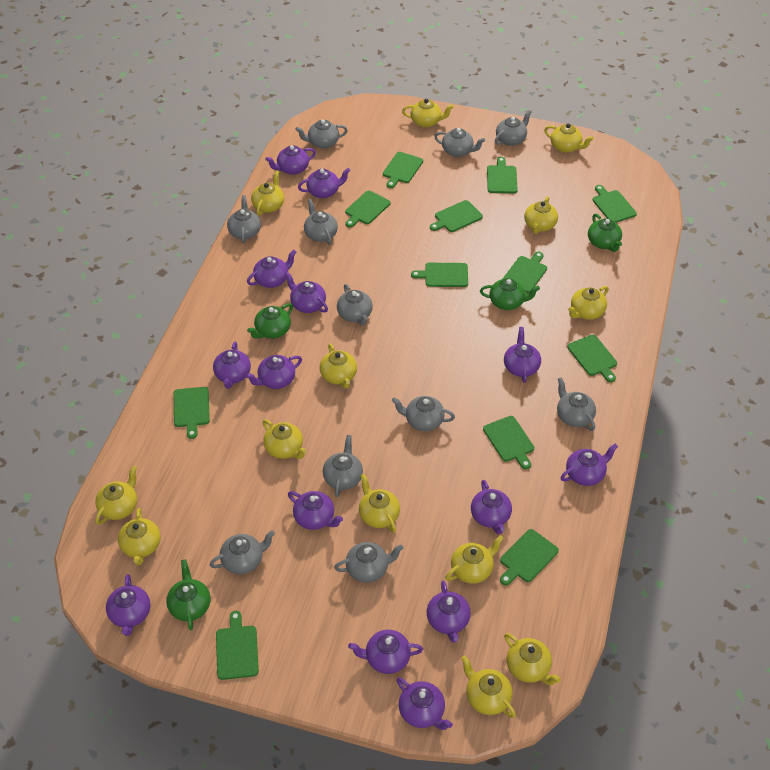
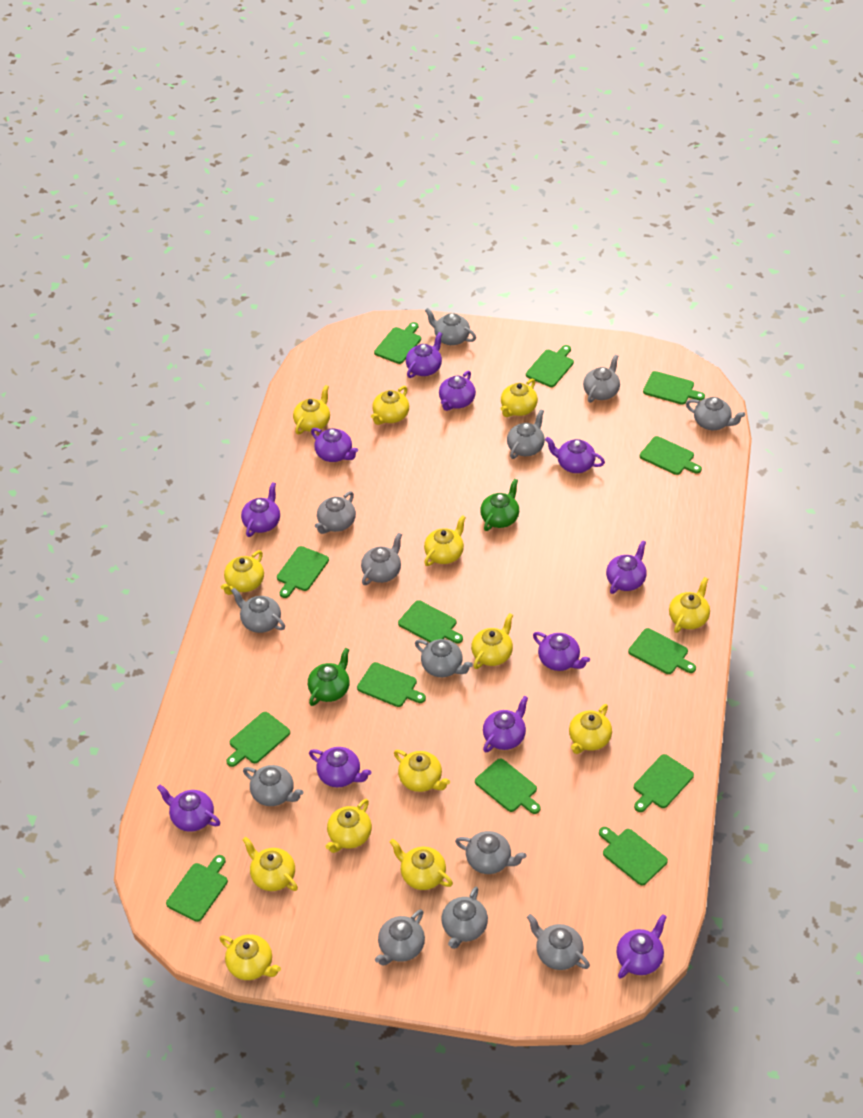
green cutting board: [174,387,210,439] [216,611,259,680] [345,191,391,227] [383,152,423,188] [411,263,468,287] [430,200,483,232] [483,416,534,469] [487,157,518,193] [500,529,559,585] [503,252,547,293] [567,335,617,382] [593,185,637,223] = 12 -> [166,855,228,922] [226,712,290,767] [277,546,329,598] [357,662,426,707] [374,322,421,364] [398,600,463,644] [475,758,541,814] [526,345,574,387] [599,827,668,886] [628,628,696,674] [634,754,694,812] [640,436,702,475] [643,371,705,405] = 13
green teapot: [166,559,210,630] [247,303,293,339] [480,278,540,310] [588,214,622,252] = 4 -> [308,648,350,706] [480,479,519,531] = 2
grey teapot: [210,530,275,574] [227,195,261,244] [295,119,348,149] [304,199,338,245] [323,435,363,497] [334,542,404,583] [337,284,373,325] [392,396,455,431] [434,128,485,157] [495,110,532,146] [557,377,596,431] = 11 -> [231,588,285,633] [243,765,303,806] [315,491,356,534] [361,533,402,585] [375,909,425,966] [415,639,473,677] [425,308,476,345] [441,887,488,949] [455,831,527,874] [507,409,545,459] [527,914,590,970] [583,354,620,403] [686,397,745,430] = 13
purple teapot: [106,574,150,636] [213,342,251,389] [245,355,302,389] [247,250,296,288] [266,145,316,175] [285,272,328,313] [288,491,343,530] [298,168,350,198] [348,630,423,674] [396,677,453,730] [427,580,471,643] [471,480,512,534] [504,327,541,383] [560,444,618,486] = 14 -> [157,785,220,832] [241,482,280,537] [309,747,371,787] [311,428,358,462] [406,332,442,378] [439,371,476,411] [483,696,528,752] [533,632,590,671] [545,437,605,473] [606,540,647,594] [617,914,667,979] = 11

